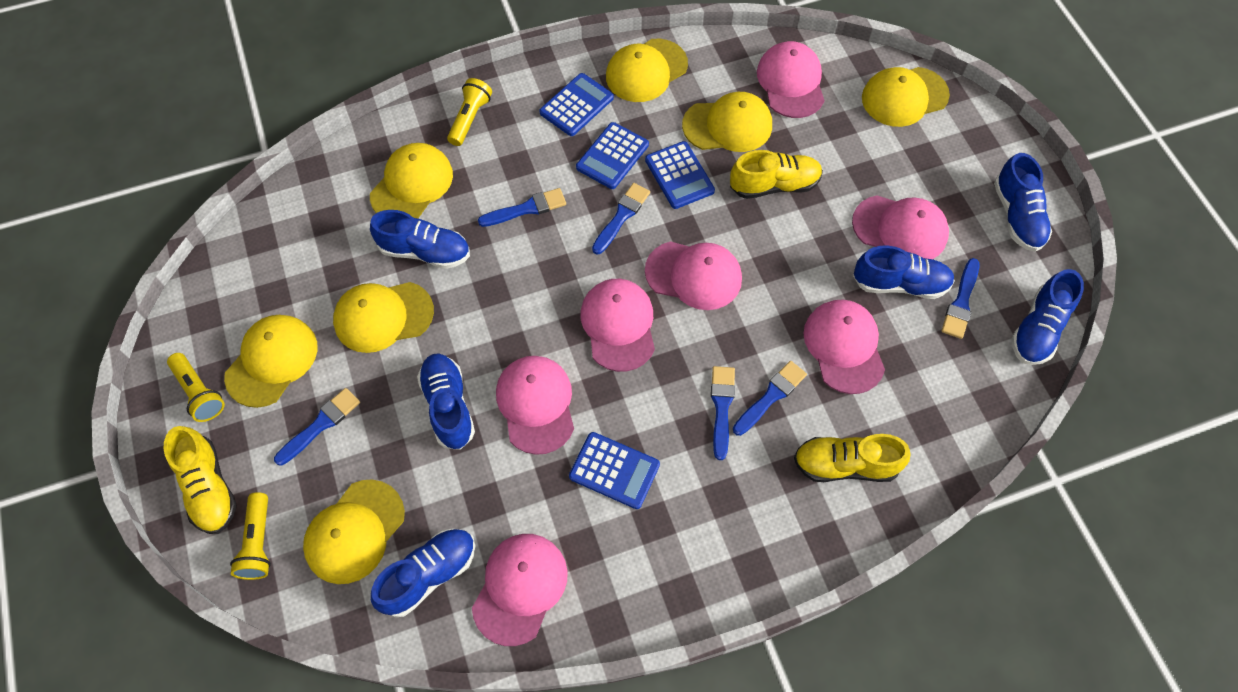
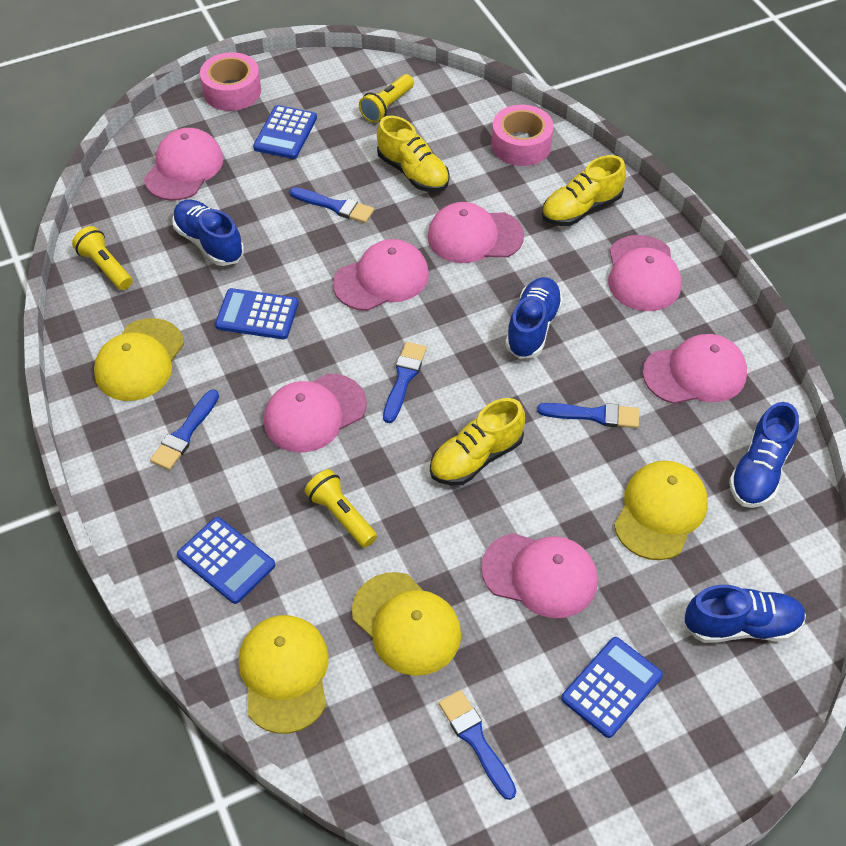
blue brush: [274,388,360,466] [478,188,566,227] [592,183,650,254] [711,366,735,460] [733,361,807,436] [941,258,979,339] = 6 -> [150,390,219,470] [290,187,374,223] [383,342,427,423] [439,690,516,800] [537,403,639,428] = 5
blue shoe: [370,210,470,269] [371,529,475,617] [417,353,475,450] [853,245,955,299] [994,153,1052,252] [1011,269,1084,365] = 6 -> [173,200,244,266] [505,277,563,359] [684,585,806,643] [729,402,799,508] = 4
pink tape: none = 0 -> [200,52,261,111] [491,105,554,166] = 2
yellow cap: [224,315,317,408] [303,479,405,584] [333,282,434,353] [370,143,453,218] [606,39,688,102] [682,92,772,152] [862,67,950,127] = 7 -> [94,318,184,401] [239,615,329,734] [352,572,461,676] [614,461,708,560] = 4

